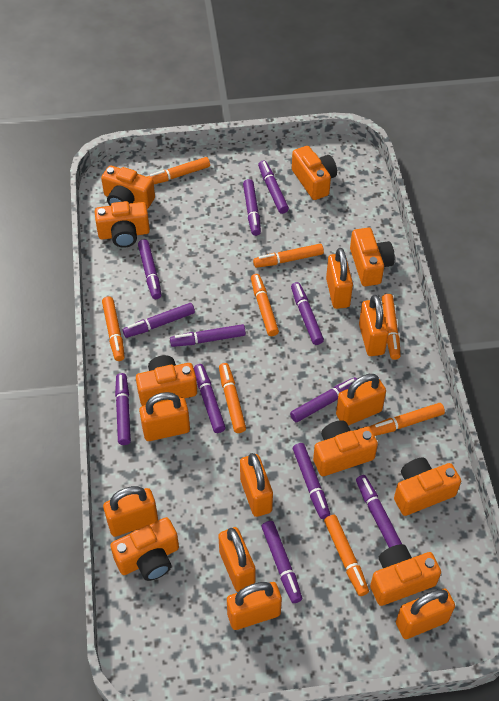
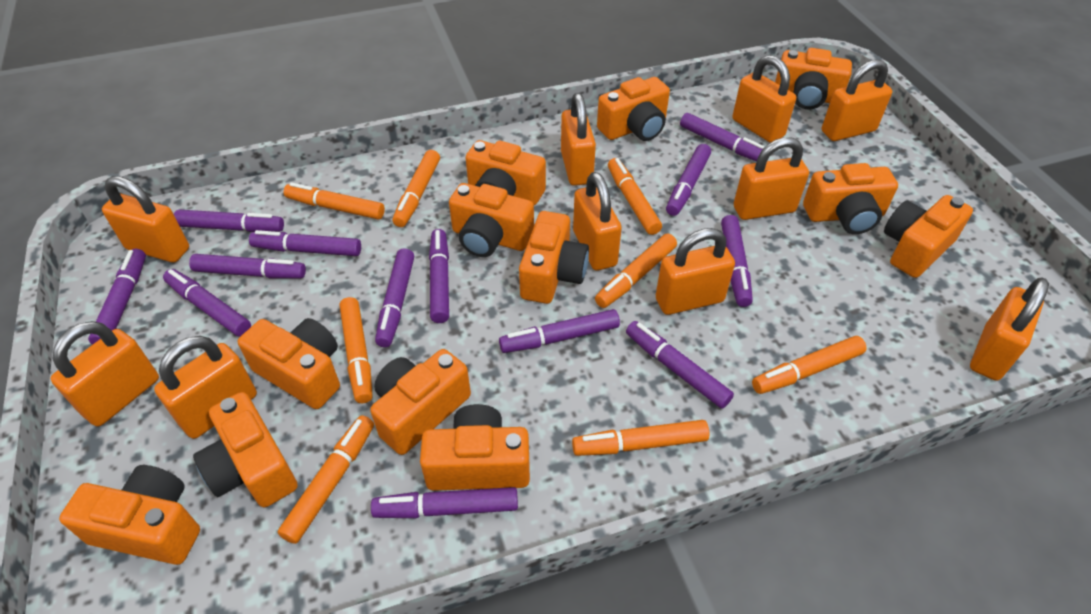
orange camera: [95,201,150,248] [101,165,155,209] [110,517,179,581] [136,355,197,406] [292,146,337,200] [313,420,378,476] [350,228,395,286] [370,544,441,606] [394,457,461,516] = 9 -> [59,465,200,565] [193,392,298,507] [238,318,340,409] [370,349,471,455] [420,404,530,491] [449,183,534,257] [466,140,546,205] [519,211,589,304] [597,77,670,141] [775,48,852,109] [803,163,898,234] [884,195,973,278] = 12
orange padlock: [103,486,158,537] [139,392,190,441] [218,527,256,592] [227,582,282,630] [240,453,273,517] [326,248,353,309] [336,374,386,426] [359,295,389,356] [396,588,455,639] = 9 -> [51,321,159,426] [102,176,189,263] [154,336,257,439] [561,93,596,186] [573,172,622,271] [656,228,735,315] [732,55,796,143] [734,137,809,220] [822,60,892,141] [970,277,1049,381] = 10
purple marker: [115,373,131,445] [123,303,195,338] [138,239,161,299] [170,324,246,347] [194,364,226,433] [243,179,261,236] [258,160,289,214] [261,521,302,603] [290,377,357,422] [291,282,324,345] [293,443,330,519] [356,475,402,548] = 12 -> [88,248,146,345] [163,269,251,337] [174,210,284,232] [189,254,306,278] [249,230,361,256] [371,487,518,518] [375,248,414,347] [429,229,449,323] [499,309,620,353] [626,321,734,409] [666,144,711,216] [680,113,769,162] [721,215,753,307] = 13

